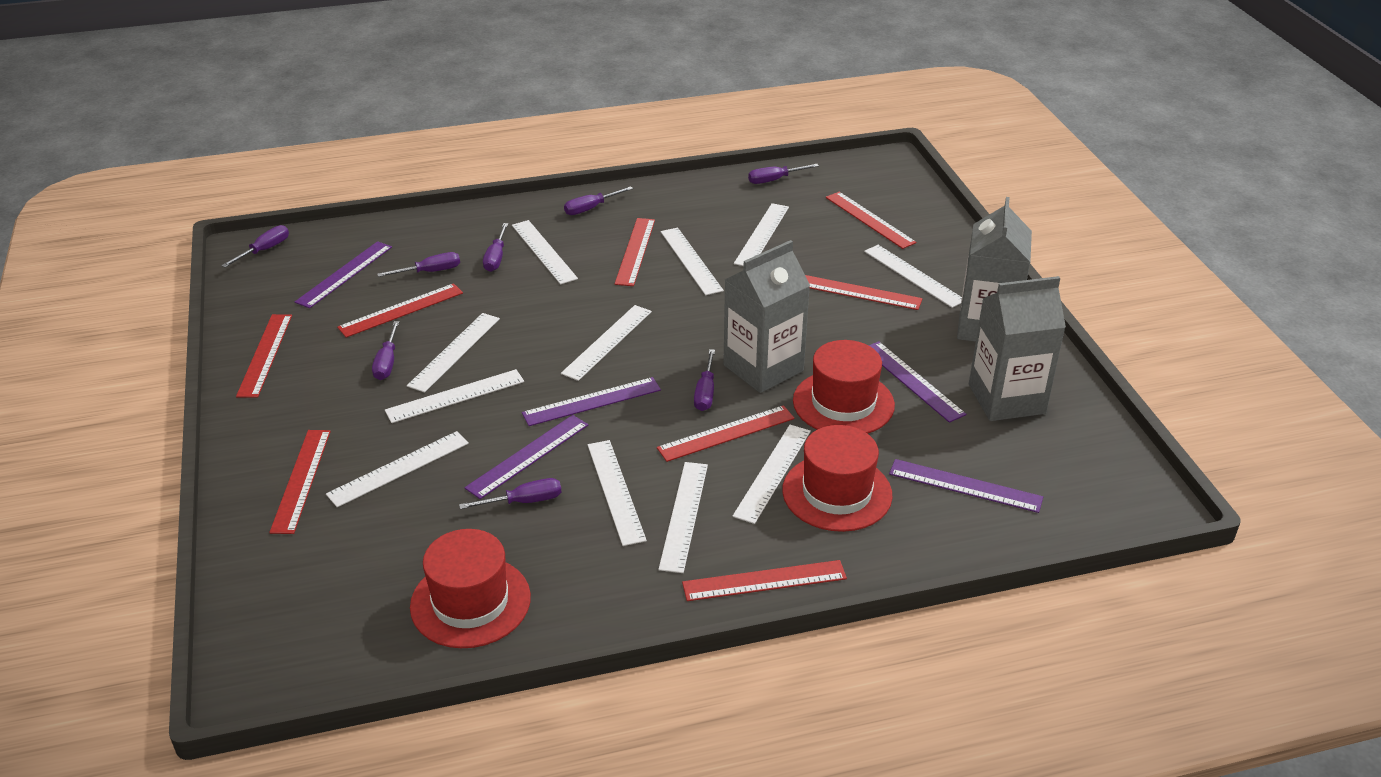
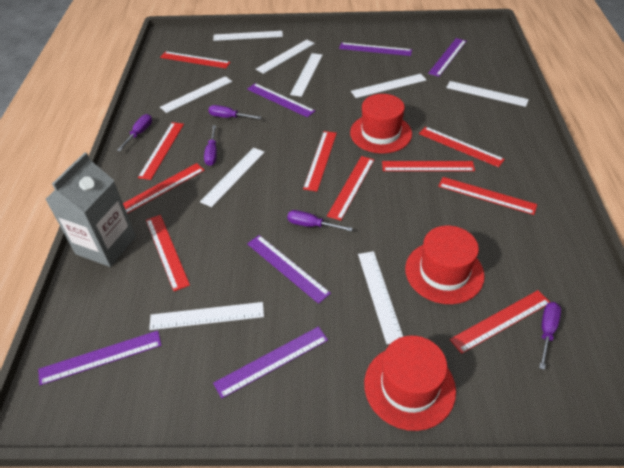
grey carton: [723,240,810,393] [957,197,1032,342] [969,276,1066,421] = 3 -> [45,152,136,267] = 1
purple ruler: [295,241,392,308] [464,415,588,499] [522,377,661,426] [869,341,967,423] [889,459,1043,513] = 5 -> [38,331,162,385] [213,326,328,399] [247,83,315,118] [247,235,331,304] [339,43,412,56] [428,38,467,77] = 6
purple screwdriver: [221,225,289,268] [372,321,399,380] [377,252,460,277] [459,478,562,509] [483,223,508,272] [564,186,633,215] [694,349,715,411] [748,164,819,184] = 8 -> [117,114,152,151] [204,125,217,166] [209,105,261,119] [287,210,353,231] [539,302,561,370] = 5
red ruler: [236,314,292,398] [269,430,331,534] [337,283,463,338] [615,218,655,286] [657,405,795,462] [682,560,847,601] [805,275,923,310] [826,192,917,249] = 8 -> [123,163,205,214] [138,122,184,180] [146,215,190,291] [160,51,231,68] [303,131,337,191] [327,156,374,221] [382,161,475,171] [419,127,505,167] [438,177,537,215] [450,290,550,354] = 10
white ruler: [326,431,469,507] [385,369,524,423] [407,313,500,393] [512,220,578,284] [561,305,652,381] [588,440,647,546] [658,462,708,573] [661,227,724,295] [732,425,811,524] [734,203,789,266] [864,245,962,308] = 11 -> [149,302,264,330] [160,76,232,113] [200,147,265,207] [213,31,283,41] [256,40,315,74] [290,53,323,97] [351,74,426,98] [358,251,403,344] [446,81,529,107] = 9

